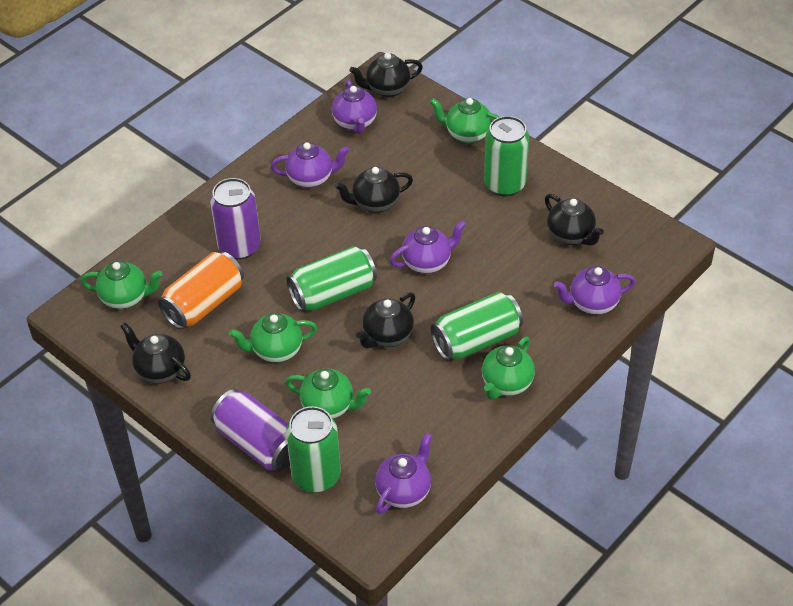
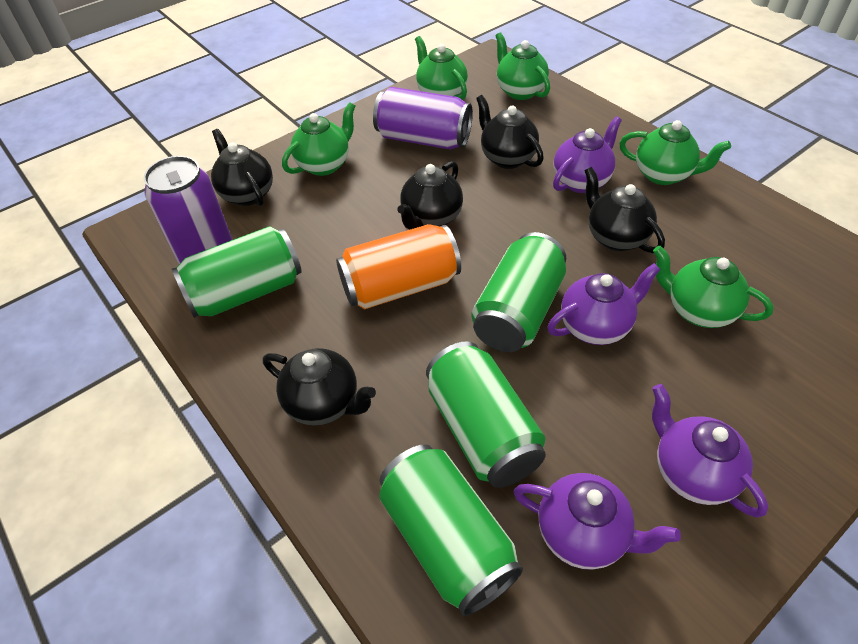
purple teapot: [270,142,349,188] [332,79,377,134] [375,433,432,514] [390,220,466,274] [554,266,635,315] = 5 -> [513,473,681,570] [547,263,661,345] [553,116,622,193] [652,384,768,518] = 4

